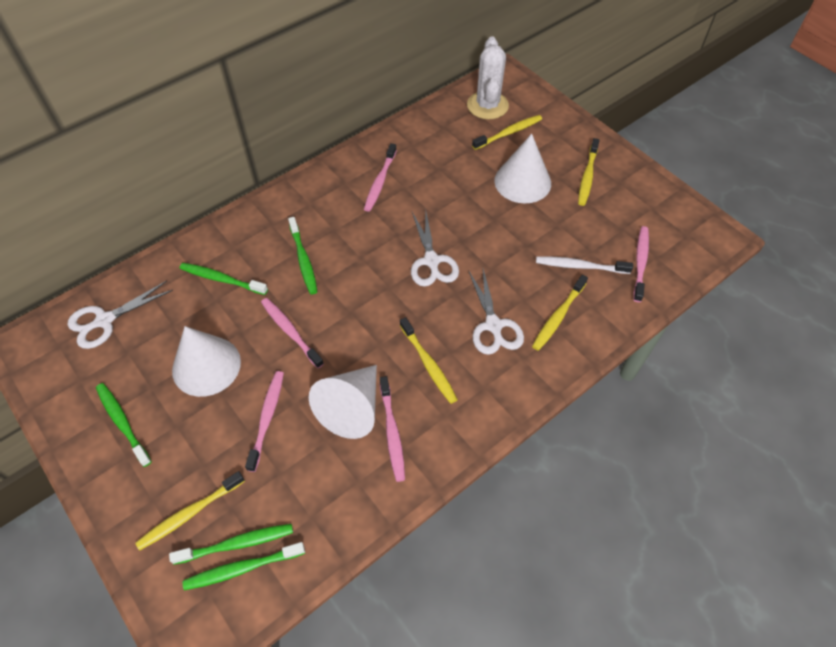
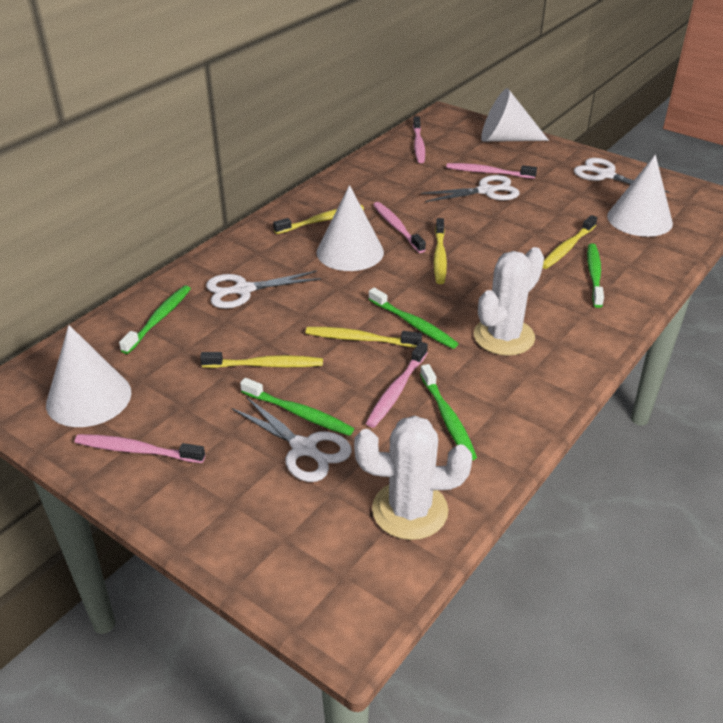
white cactus: [467,37,509,120] = 1 -> [354,415,472,540] [474,247,544,356] = 2
white cone: [172,326,241,397] [309,365,377,439] [494,134,551,203] = 3 -> [46,325,131,427] [317,185,384,271] [481,88,549,142] [607,155,673,237] = 4
white scissors: [68,281,173,349] [411,210,459,287] [468,269,524,355] = 3 -> [206,270,321,309] [231,397,352,482] [421,175,520,202] [574,158,669,193] = 4
white toothbrush: [536,257,633,274] = 1 -> none = 0

